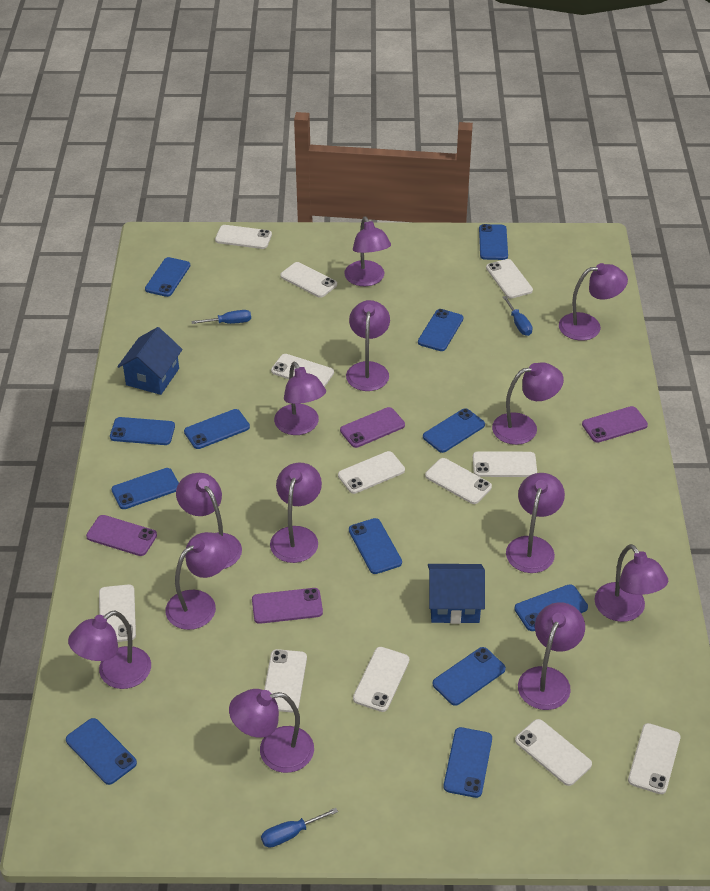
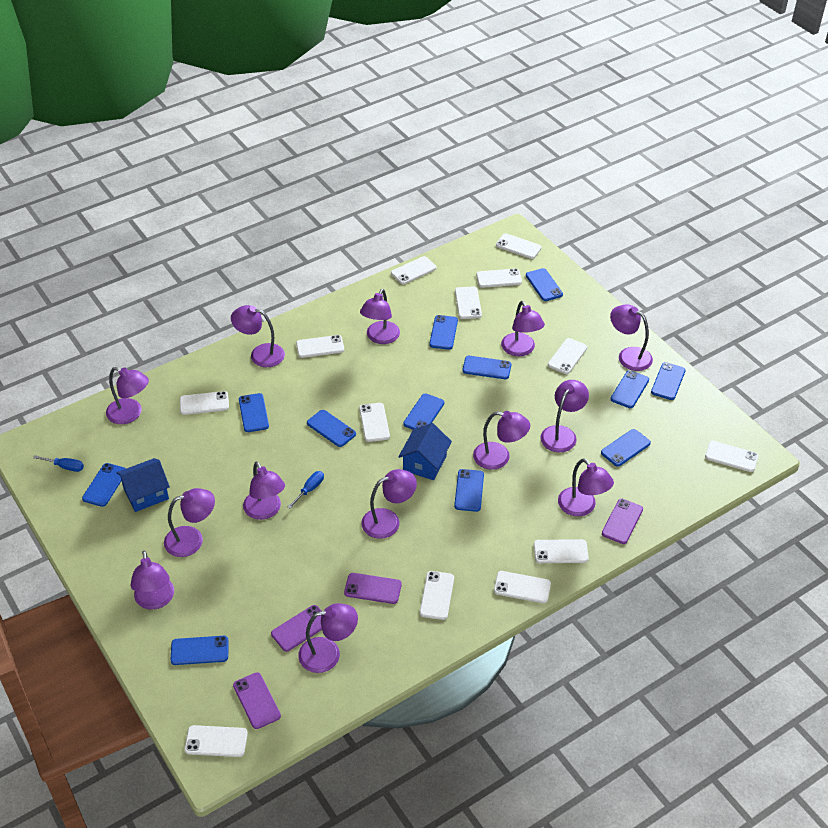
blue screwdriver: [191,310,251,324] [261,808,338,848] [503,296,533,336] = 3 -> [33,455,84,472] [288,471,324,508] = 2
white phone: [99,584,136,642] [215,225,272,249] [264,649,307,712] [271,354,334,387] [280,262,337,298] [338,451,405,494] [353,647,409,712] [425,458,492,504] [473,452,537,477] [486,259,533,299] [515,719,592,786] [628,723,681,794] = 12 -> [180,391,229,415] [184,725,248,757] [296,335,344,358] [359,403,390,442] [391,256,436,284] [420,571,454,620] [455,286,482,319] [476,268,522,288] [494,571,551,603] [496,233,542,259] [534,539,589,563] [548,338,587,374] [705,441,759,472] = 13

